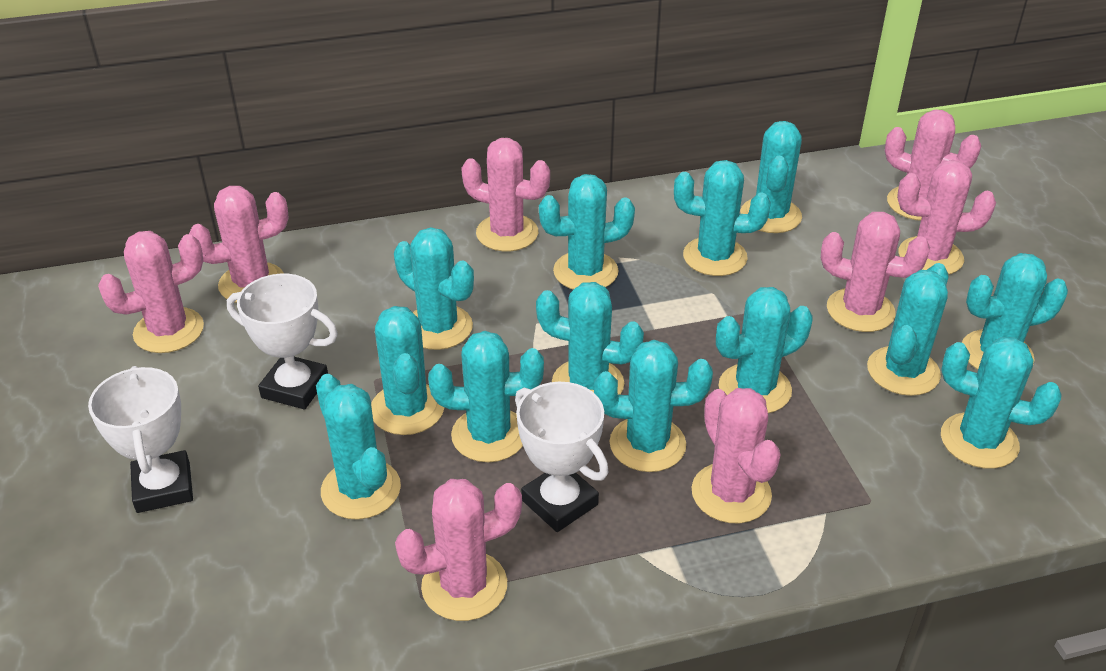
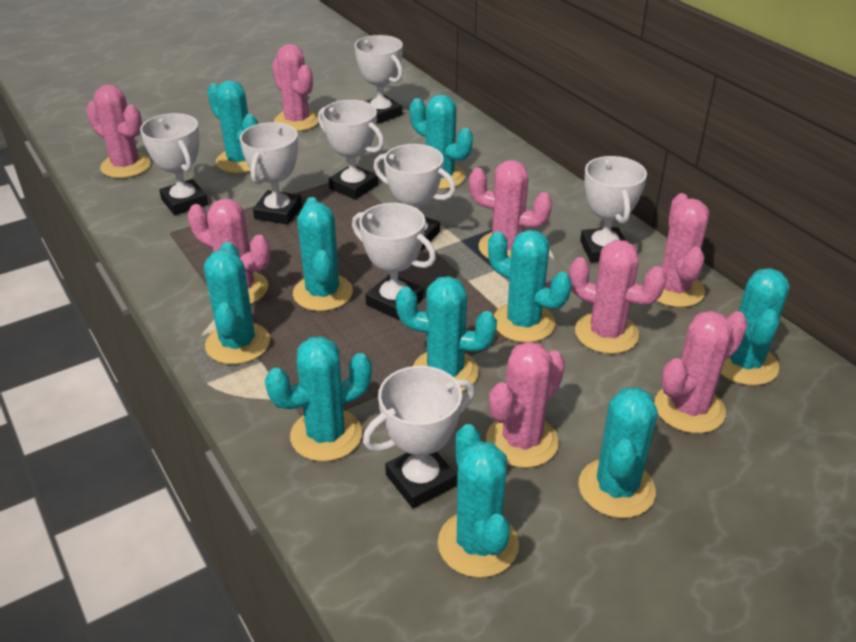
turquoise cactus: [316,374,401,520] [371,306,444,435] [394,227,474,350] [428,331,544,462] [536,282,644,395] [539,174,635,290] [594,340,713,472] [674,160,771,276] [716,287,813,413] [740,121,802,233] [867,263,948,396] [941,337,1062,469] [962,253,1068,370] = 13 -> [204,242,270,365] [207,80,258,173] [265,336,372,462] [293,197,353,311] [396,276,497,391] [410,94,473,189] [438,424,519,578] [488,230,572,343] [579,387,658,518] [721,268,790,386] = 10
white trophy: [88,366,193,513] [227,274,338,409] [515,382,609,532] = 3 -> [140,113,208,215] [240,122,302,225] [318,100,384,200] [352,203,436,320] [355,35,403,124] [363,366,475,508] [374,144,456,251] [580,156,647,263] = 8

